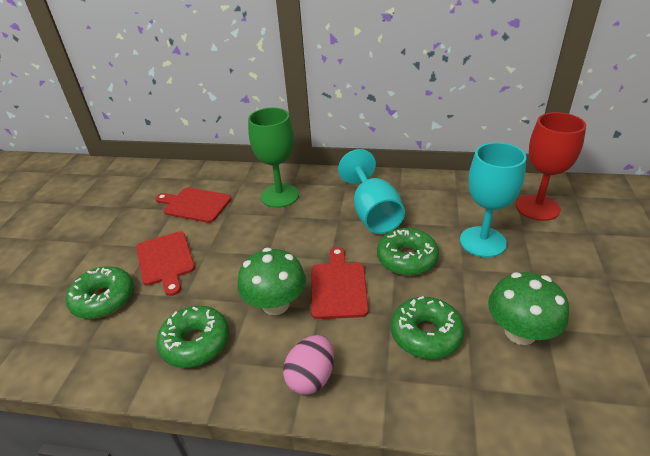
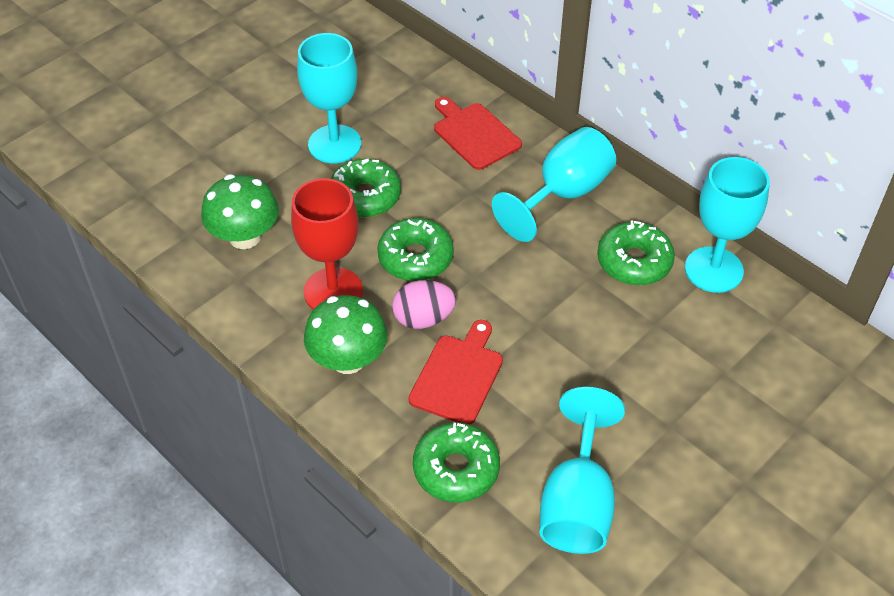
green goblet: [248,108,299,208] = 1 -> none = 0
red cutting board: [136,231,195,296] [155,188,232,223] [311,247,368,319] = 3 -> [408,320,503,425] [434,97,522,170] = 2
turquoise goblet: [338,149,405,234] [460,142,526,258] = 2 -> [297,33,361,163] [492,127,616,242] [539,387,625,554] [685,157,770,293] = 4

